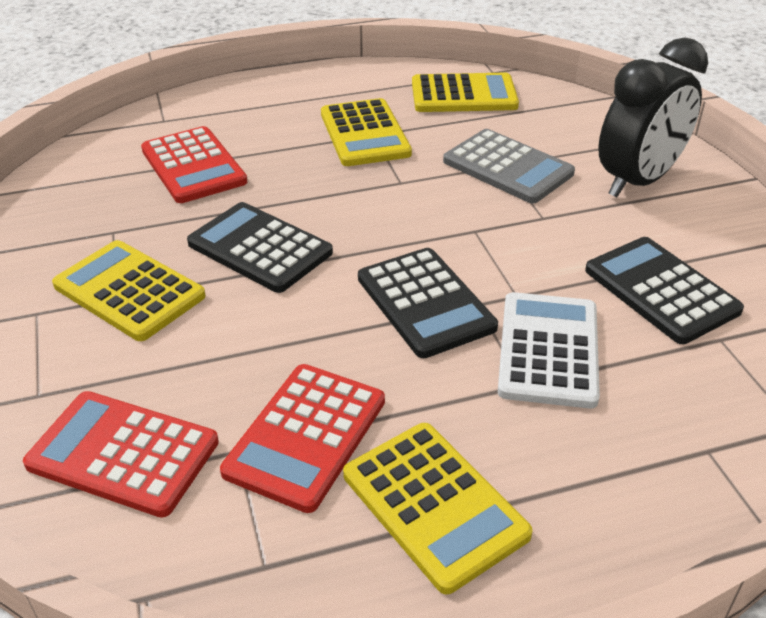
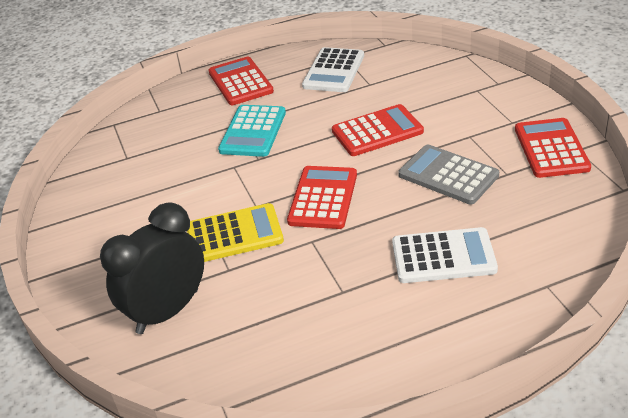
black calculator: [187,202,333,293] [358,248,498,358] [585,237,744,344] = 3 -> none = 0
red calculator: [23,391,219,518] [141,126,247,203] [220,364,385,513] = 3 -> [209,57,274,105] [287,166,357,229] [332,104,424,156] [515,118,591,178] = 4
turquoise calculator: none = 0 -> [218,105,286,157] = 1
white calculator: [498,292,600,409] = 1 -> [302,47,364,92] [392,227,498,283] = 2
yellow calculator: [52,240,206,341] [321,98,412,166] [343,423,533,594] [412,73,519,112] = 4 -> [187,203,284,262] = 1

